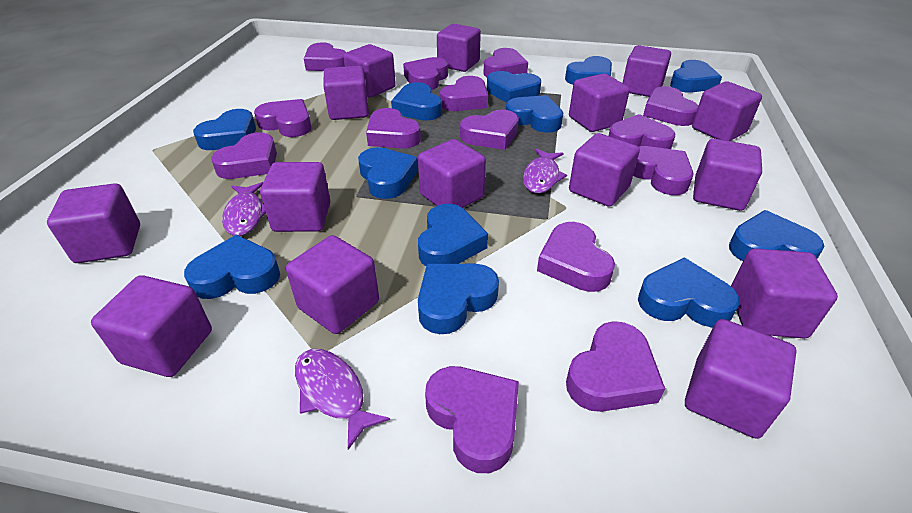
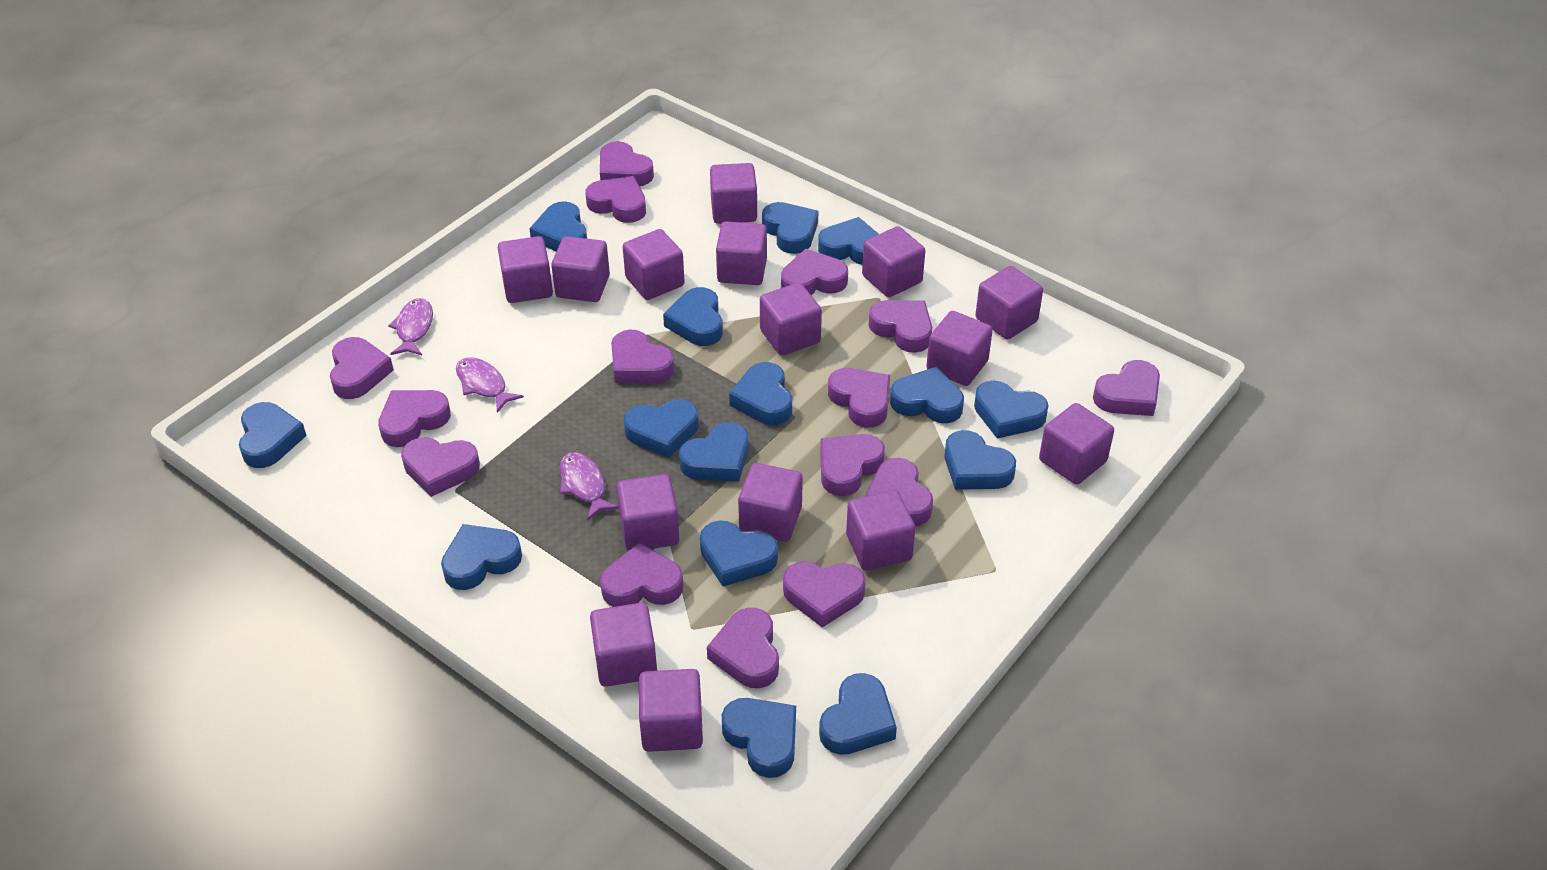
blue heart: [184,235,280,299] [193,109,256,150] [358,147,418,199] [391,82,442,121] [418,204,488,266] [418,264,499,334] [487,71,541,103] [506,95,563,133] [565,56,612,85] [638,258,740,327] [670,60,722,93] [729,210,824,261] = 12 -> [239,402,307,468] [441,524,522,590] [529,201,587,251] [624,400,699,458] [663,287,723,346] [679,422,749,482] [700,520,778,586] [722,698,796,778] [729,362,792,425] [762,202,818,254] [818,217,879,265] [819,673,897,755] [890,367,964,423] [945,430,1016,490] [974,381,1049,439] = 15
purple heart: [211,133,277,179] [254,99,311,137] [304,42,346,71] [366,108,421,149] [403,57,448,90] [425,366,519,473] [440,76,488,111] [460,110,519,150] [483,48,528,77] [537,222,615,292] [566,321,665,412] [608,114,675,149] [633,146,693,195] [643,86,698,126] = 14 -> [330,337,394,399] [378,390,451,447] [401,437,480,497] [585,176,646,223] [600,141,654,186] [600,543,683,607] [611,330,674,383] [707,608,779,688] [781,249,848,295] [783,561,866,628] [820,434,885,496] [828,368,890,428] [865,458,933,526] [869,300,932,353] [1093,360,1160,416] = 15

